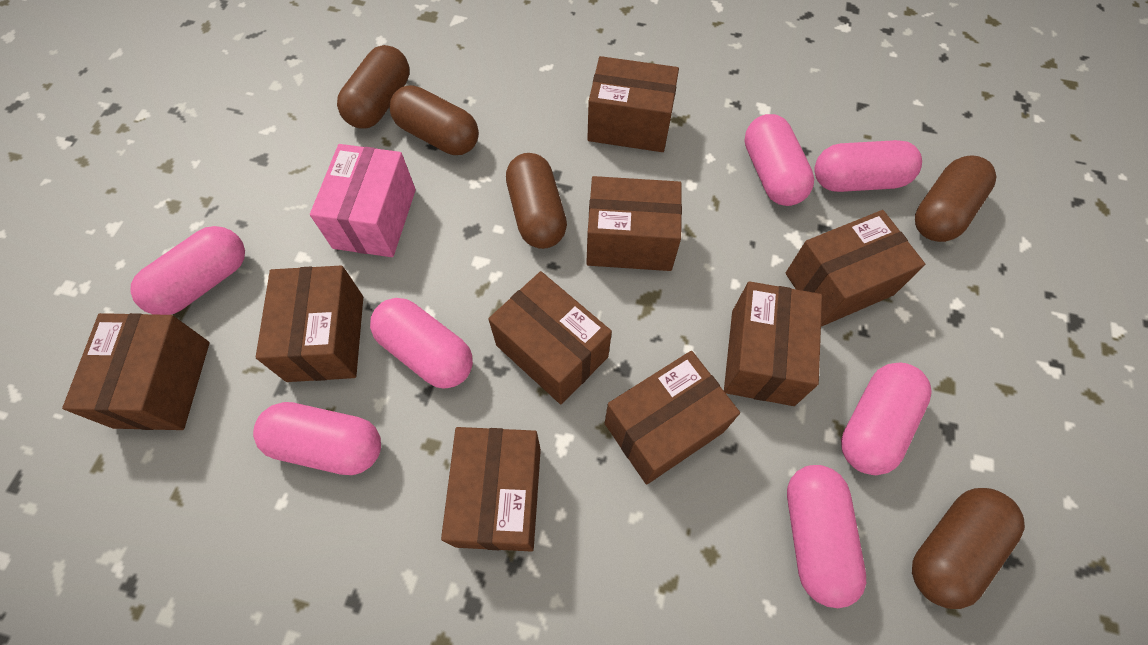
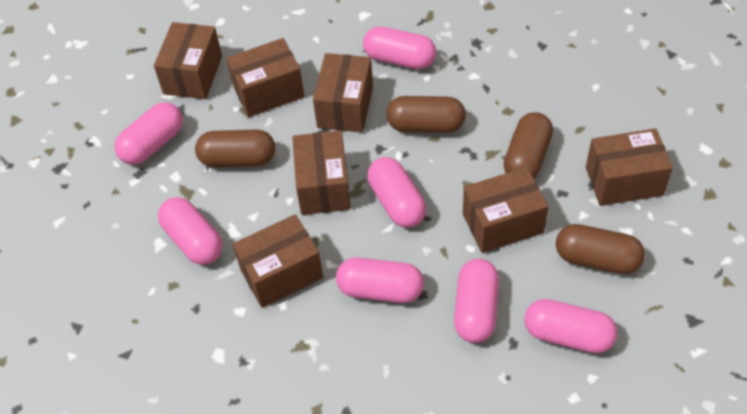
brown box: [62,313,210,430] [256,266,363,382] [441,427,541,552] [488,271,612,404] [586,176,682,271] [587,56,679,152] [605,351,740,484] [724,281,822,406] [786,210,925,326] = 9 -> [154,22,222,99] [226,38,305,117] [233,214,323,308] [292,130,351,215] [313,53,373,133] [463,167,549,253] [586,128,673,206] = 7
brown capsule: [337,45,409,129] [389,85,479,155] [506,153,567,249] [912,488,1025,609] [915,155,997,242] = 5 -> [195,129,275,167] [386,96,466,133] [504,112,553,179] [556,224,645,274] = 4
pink box: [310,144,416,257] = 1 -> none = 0

